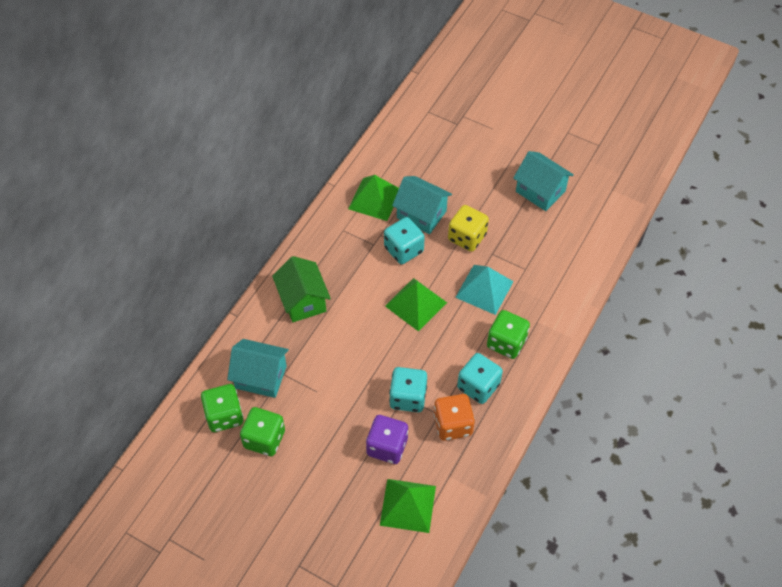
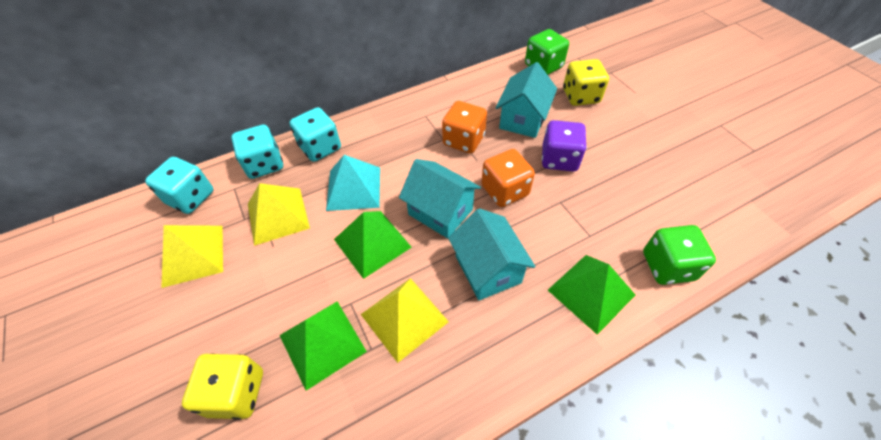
green dice: [201,384,243,432] [240,407,285,456] [487,310,530,359] = 3 -> [525,29,569,75] [643,225,716,285] = 2
green house: [272,256,331,322] = 1 -> none = 0
orange dice: [434,394,475,441] = 1 -> [442,101,487,154] [481,149,535,207] = 2
yellow dice: [448,205,489,252] = 1 -> [182,354,263,420] [563,59,609,106] = 2
yellow pyramid: none = 0 -> [161,225,223,288] [248,183,310,246] [361,278,449,363] = 3

